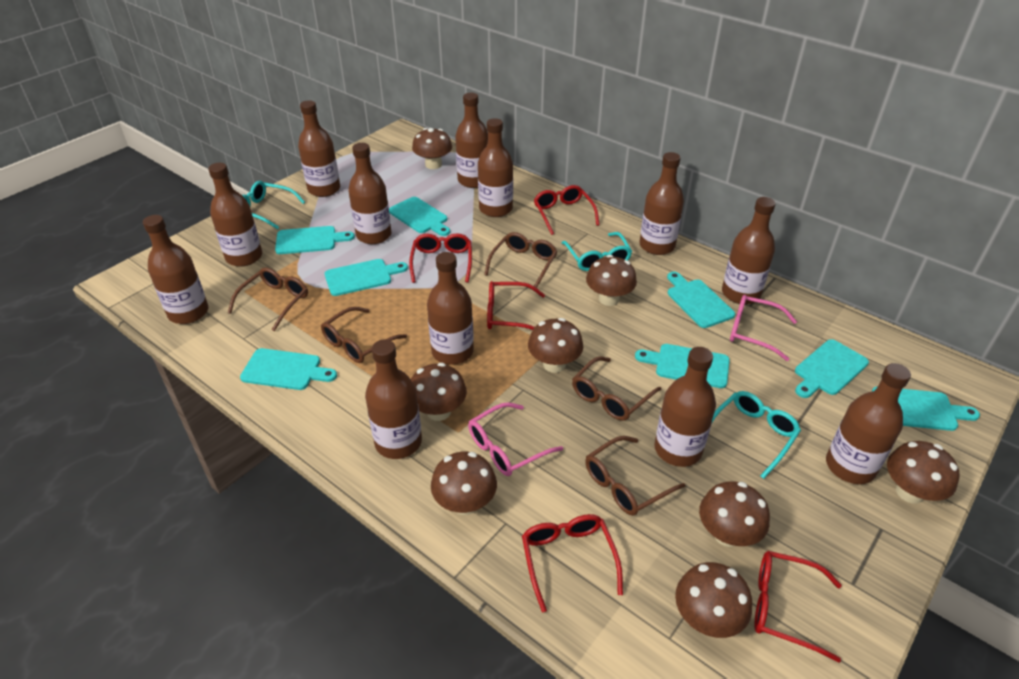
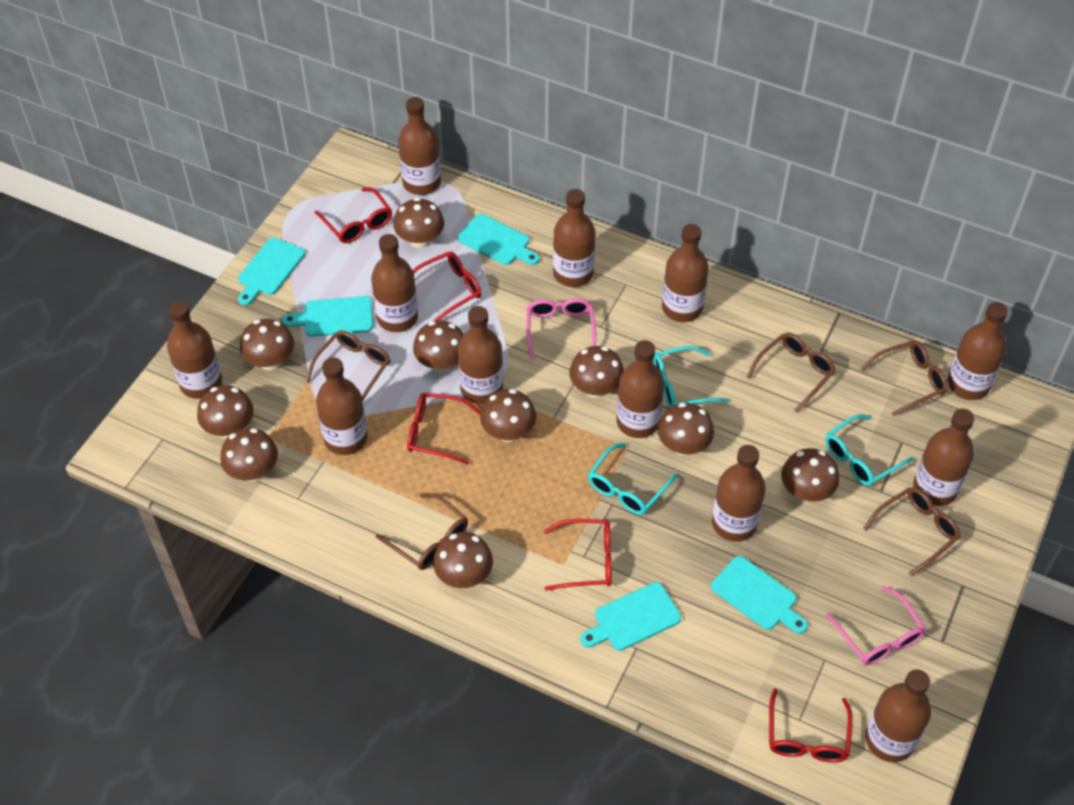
brown mushroom: [411,363,467,421] [412,128,452,169] [431,452,497,515] [528,318,583,373] [586,255,637,306] [675,562,752,638] [699,482,770,547] [887,441,960,504] = 8 -> [197,385,254,438] [220,428,278,482] [240,319,294,371] [393,198,444,249] [413,321,464,373] [433,532,493,588] [480,389,536,442] [569,346,624,398] [657,403,714,456] [781,448,839,502] = 10
turquoise cutting board: [240,348,337,390] [275,226,355,254] [325,259,408,296] [389,197,450,236] [635,344,730,388] [667,272,735,328] [795,339,869,398] [872,386,980,431] = 8 -> [238,238,305,305] [282,296,373,337] [457,214,539,265] [580,582,681,651] [711,556,808,634] = 5

